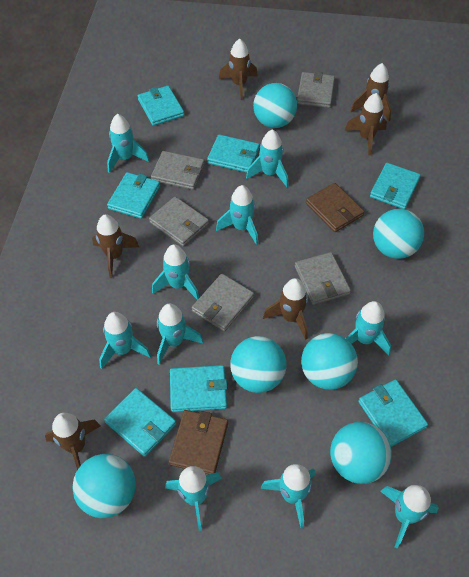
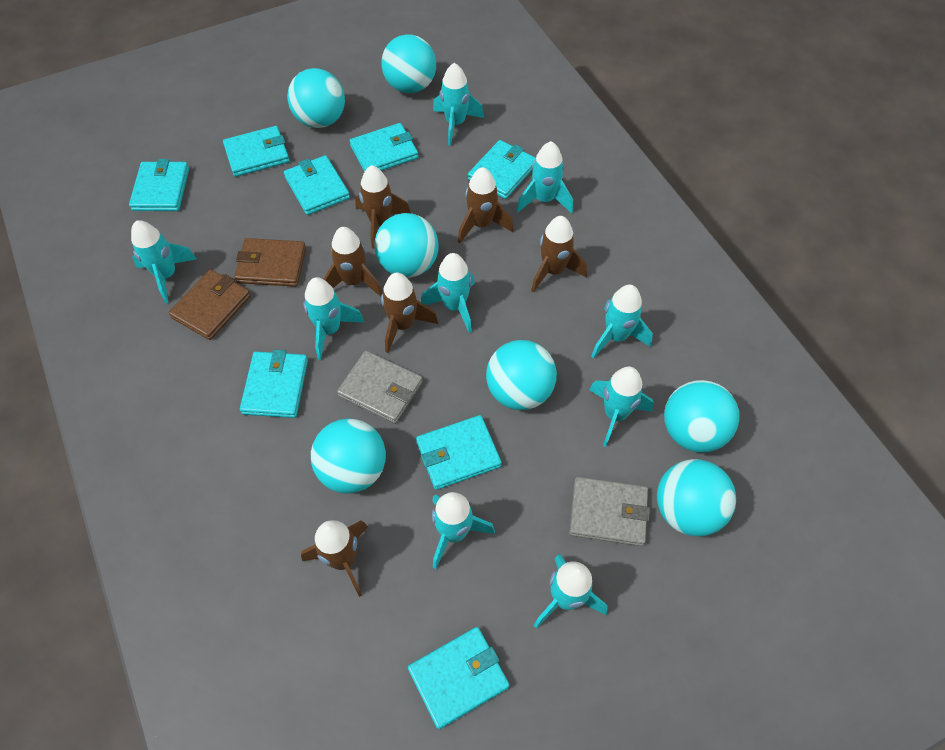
grey wallet: [149,196,209,247] [151,151,205,190] [192,274,254,332] [295,252,351,305] [297,71,335,108] = 5 -> [337,351,423,424] [569,477,650,546] = 2
turquoise ball: [72,454,136,518] [230,336,287,393] [253,83,297,128] [301,333,358,390] [330,422,392,484] [373,209,424,259] = 6 -> [287,68,345,128] [311,418,386,493] [374,213,439,278] [381,34,436,93] [486,340,557,410] [657,459,736,537] [664,380,739,453] = 7
turquoise rocket: [99,312,151,369] [107,114,149,173] [152,244,199,300] [157,303,203,365] [165,466,222,531] [216,185,258,245] [246,129,288,187] [261,464,315,528] [346,301,391,356] [380,485,439,548] = 10 -> [131,220,197,303] [303,277,364,360] [421,253,475,333] [432,492,495,569] [433,63,484,146] [516,141,573,213] [534,554,608,628] [589,367,654,447] [591,285,653,359] = 9
turquoise wallet: [104,388,176,457] [107,172,160,219] [138,86,184,126] [170,365,227,412] [207,134,260,173] [358,379,428,447] [370,163,421,209] = 7 -> [129,159,189,211] [223,126,290,177] [240,350,308,418] [284,155,350,215] [350,123,418,172] [408,627,510,729] [416,415,502,490] [468,140,536,199] = 8

